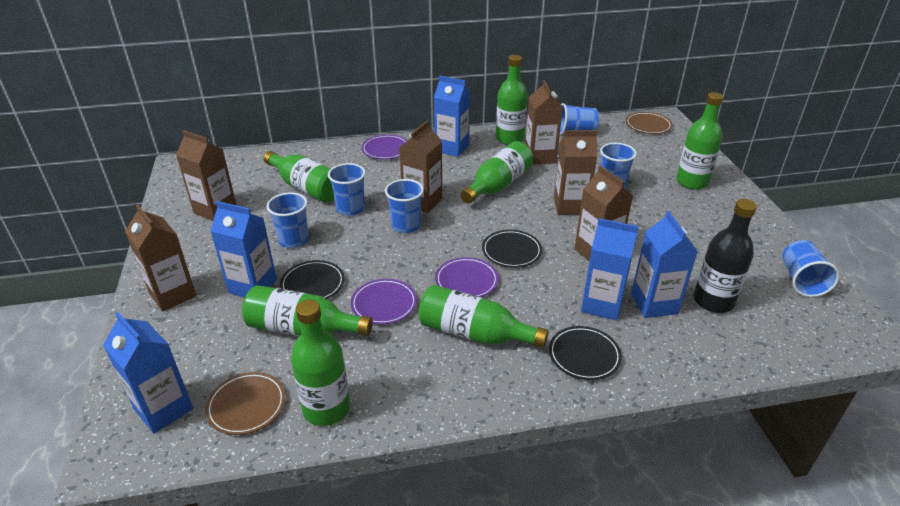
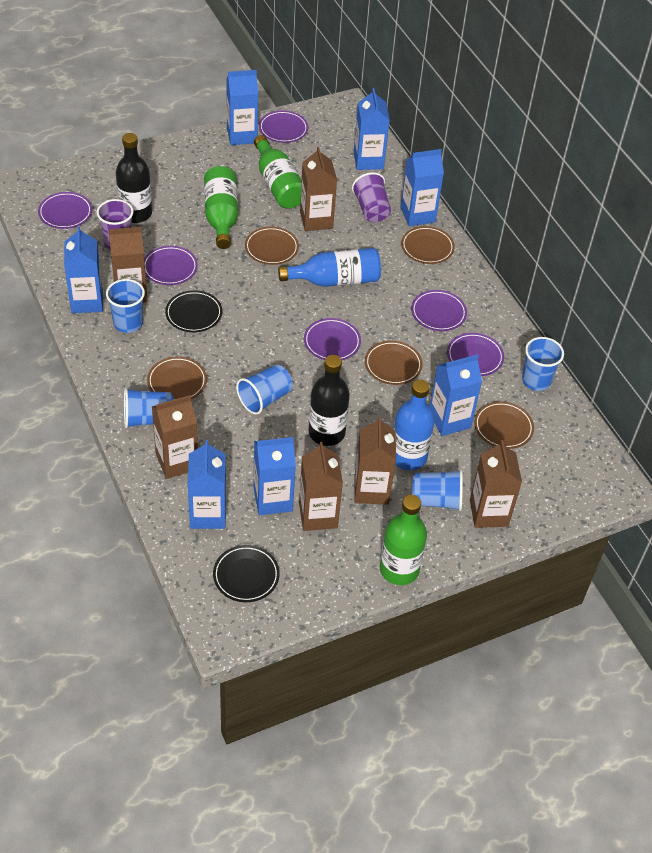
black bottle: [694,199,757,313] = 1 -> [116,133,152,223] [309,355,350,446] = 2
black plate: [280,260,345,299] [482,230,542,268] [549,326,622,380] = 3 -> [165,290,222,332] [213,545,280,602] = 2
blue bottle: none = 0 -> [278,248,381,287] [394,379,435,470] = 2
blue carton: [103,312,193,434] [210,201,277,298] [434,76,470,157] [581,218,639,321] [631,211,698,318] = 5 -> [64,226,103,313] [188,440,226,529] [226,70,258,145] [253,437,296,515] [354,88,390,170] [400,149,444,226] [430,355,482,436] = 7
blue cup: [267,192,309,248] [328,163,366,216] [385,179,424,233] [560,103,599,135] [600,143,637,189] [782,240,840,297] = 6 -> [106,279,145,333] [124,388,173,428] [236,364,293,415] [412,469,463,511] [522,337,564,391] = 5
brown plate: [205,372,285,435] [626,112,673,134] = 2 -> [147,357,207,400] [245,227,299,265] [365,341,423,385] [401,226,455,264] [474,401,534,449] = 5
green bottle: [242,285,373,336] [264,151,334,203] [291,299,350,426] [418,285,549,348] [460,141,533,204] [496,55,528,145] [676,92,724,190] = 7 -> [204,166,238,249] [254,135,302,209] [380,495,427,585] = 3
purple cup: none = 0 -> [97,199,134,250] [352,172,391,222] = 2
purple plate: [351,279,417,325] [362,135,408,160] [435,257,499,297] = 3 -> [38,192,92,229] [144,246,198,285] [259,110,308,143] [304,318,361,360] [411,290,467,331] [447,333,504,376] = 6

